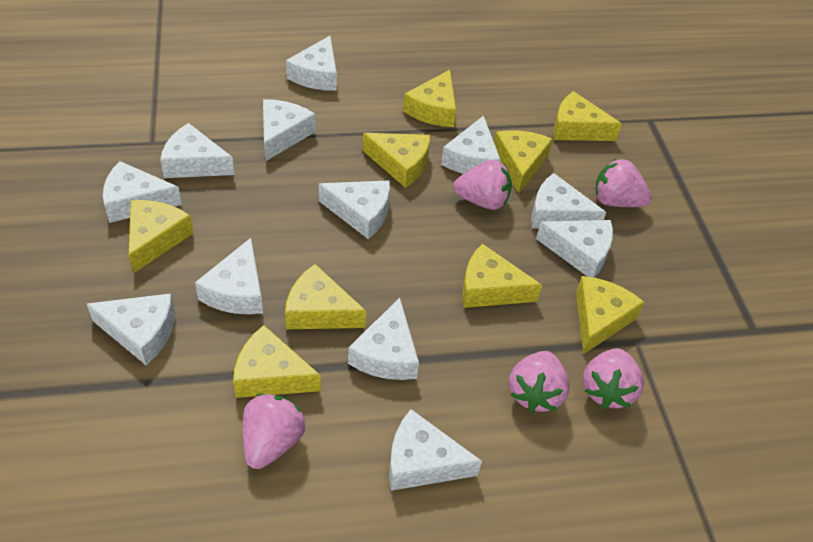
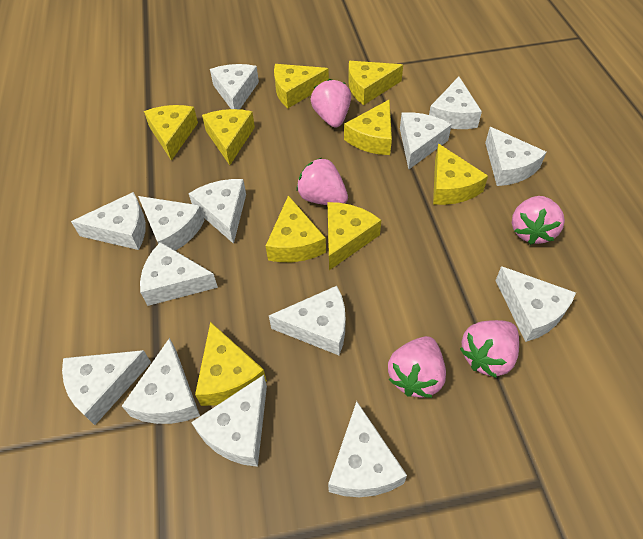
white cheese: [87,293,175,365] [103,161,182,223] [160,123,235,178] [195,238,263,314] [263,99,316,161] [286,36,337,91] [319,180,390,239] [348,298,419,380] [389,409,482,491] [441,116,501,174] [531,173,606,229] [536,220,613,278] = 12 -> [62,350,151,425] [71,192,146,250] [122,338,200,424] [138,196,205,251] [140,242,218,306] [189,179,246,244] [191,375,267,467] [210,64,259,109] [269,286,345,355] [328,401,407,497] [400,112,452,170] [429,77,482,129] [485,127,546,186] [495,266,576,342] = 14

